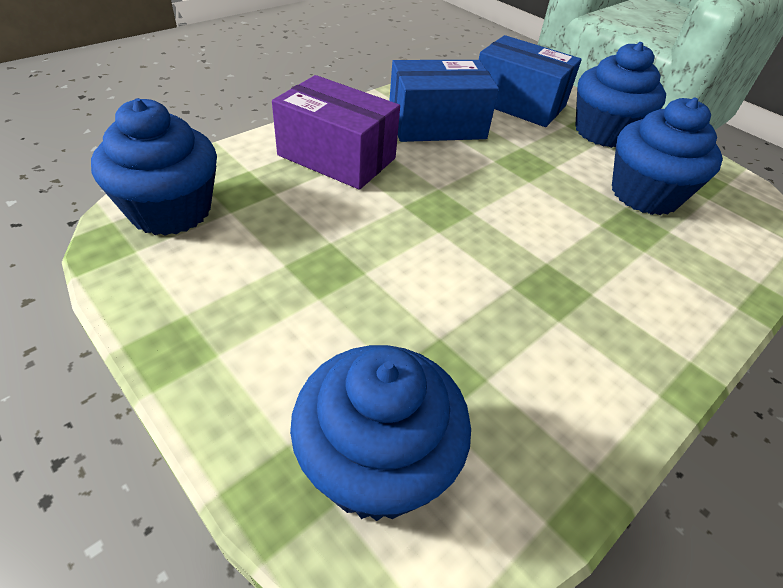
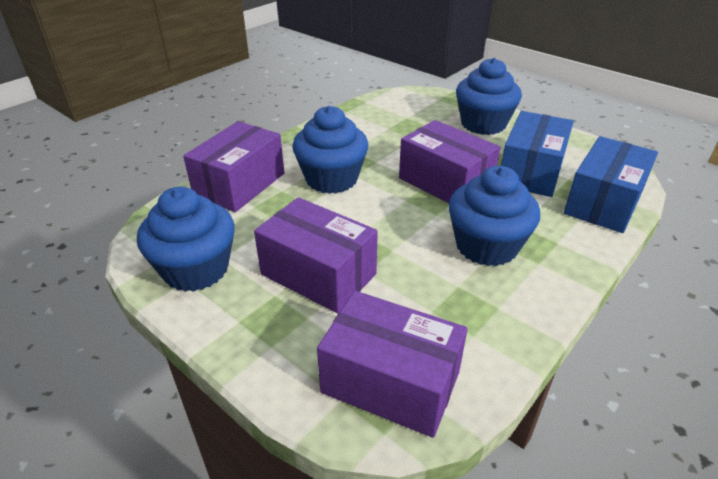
purple box: [272,75,400,190] = 1 -> [183,121,284,212] [254,197,378,314] [317,291,468,438] [399,120,501,203] = 4

